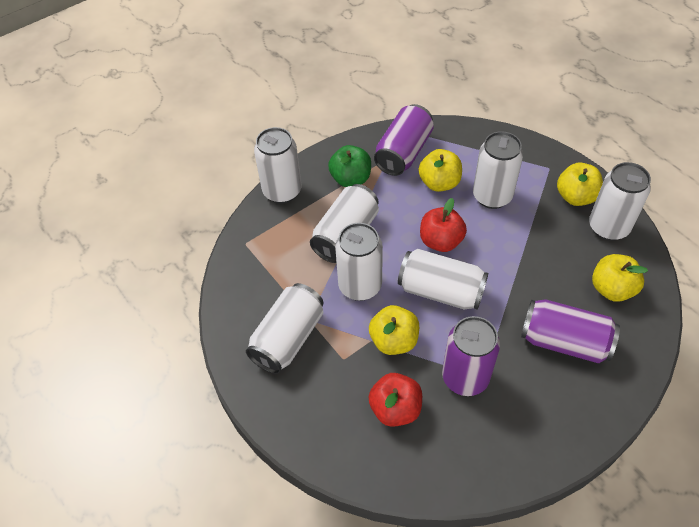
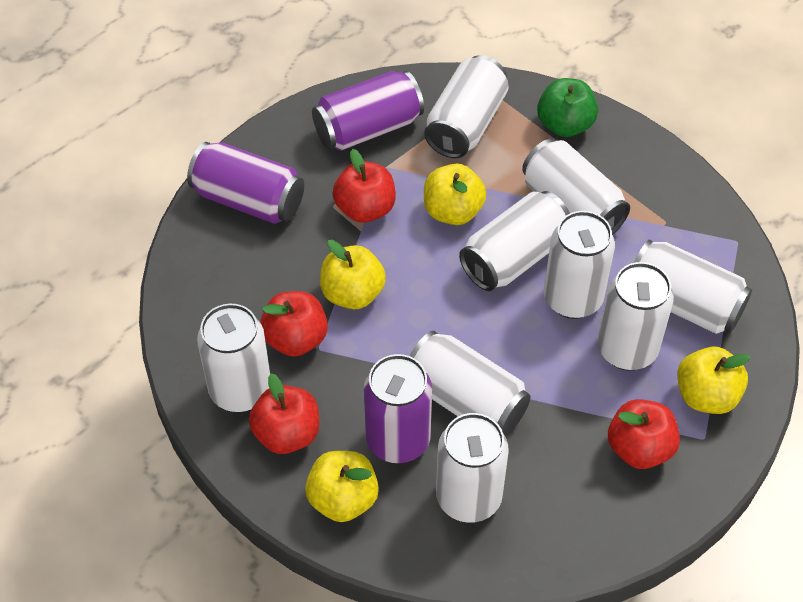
red apple: [368,373,422,427] [420,198,467,252] = 2 -> [249,374,319,454] [260,291,328,357] [333,149,396,223] [608,399,680,469] = 4
white can: [246,283,324,374] [254,127,301,204] [310,184,379,263] [335,223,383,301] [398,249,488,310] [473,131,523,209] [589,162,651,241] = 7 -> [197,304,270,412] [409,331,531,437] [424,55,509,158] [436,413,509,523] [459,191,570,291] [522,139,630,235] [544,211,615,319] [597,262,674,371] [634,240,752,334] = 9

